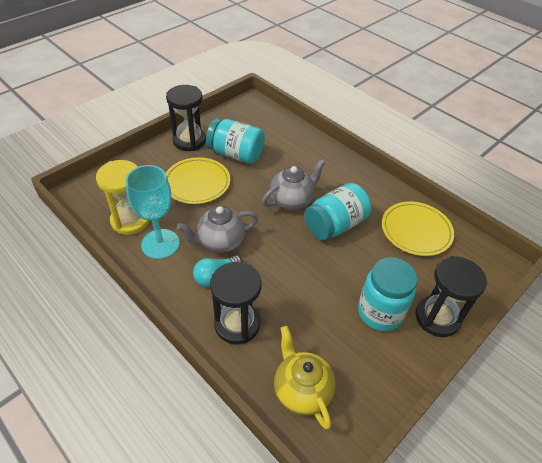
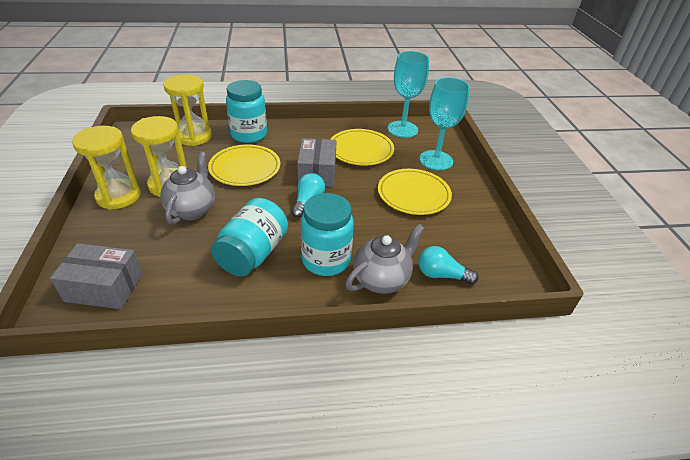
black hourglass: [166,85,206,151] [210,262,262,345] [416,256,487,337] = 3 -> none = 0
grey box: none = 0 -> [50,243,143,309] [297,138,336,187] = 2
turquoise goblet: [126,165,180,259] = 1 -> [388,51,429,138] [419,77,470,170] = 2
turquoise light bulb: [193,255,242,287] = 1 -> [291,173,325,218] [418,246,478,285] = 2
yellow hourglass: [96,160,150,235] = 1 -> [72,126,141,210] [131,116,187,197] [163,74,212,146] = 3
yellow plate: [165,157,230,204] [382,201,454,256] = 2 -> [208,145,280,186] [330,129,394,166] [378,169,452,215] = 3
yellow teapot: [274,326,336,430] = 1 -> none = 0

